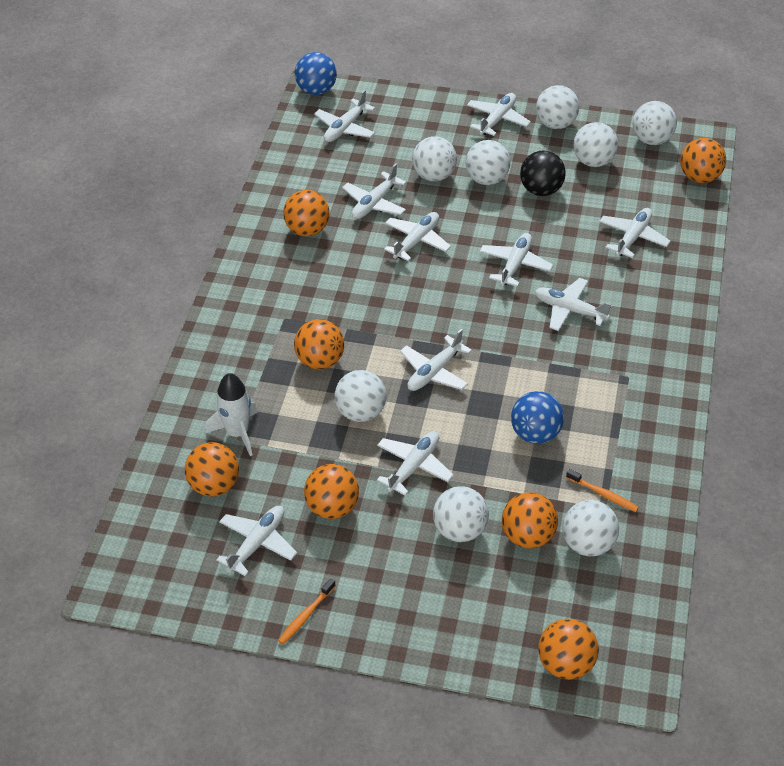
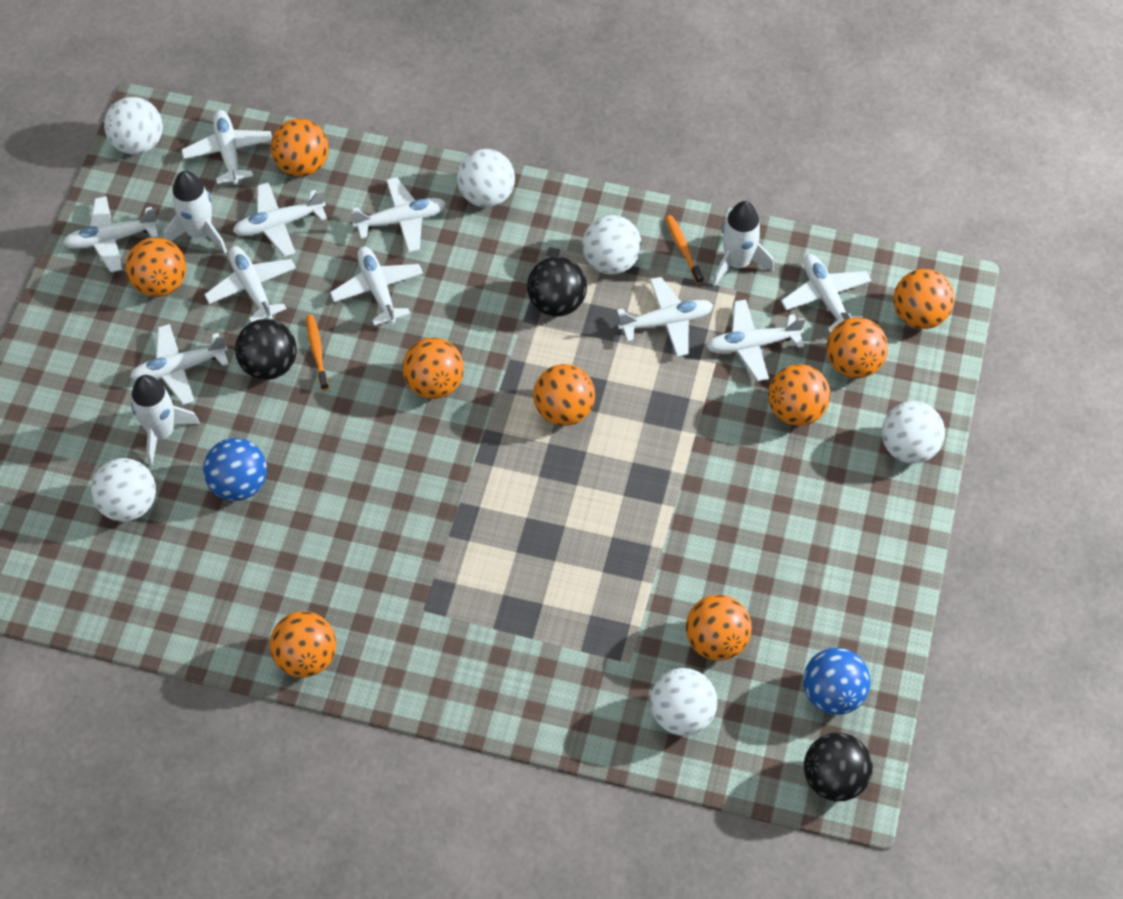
black ball: [520,150,566,196] = 1 -> [235,319,297,380] [527,257,587,317] [804,733,873,801] = 3
orange ball: [185,442,239,496] [283,190,330,236] [294,319,344,370] [304,464,359,519] [502,492,558,549] [538,619,599,680] [680,138,726,183] = 7 -> [126,237,186,297] [270,611,336,677] [271,118,329,177] [402,338,464,399] [533,364,595,426] [686,595,752,661] [768,364,830,426] [827,317,888,378] [893,269,954,329] = 9
white ball: [335,370,387,422] [412,136,457,181] [433,486,489,542] [466,140,510,185] [536,85,579,129] [563,500,619,556] [573,122,618,167] [633,101,677,145] = 8 -> [91,458,156,522] [104,97,163,155] [457,149,515,207] [582,215,642,275] [650,668,718,736] [882,401,945,464] = 6
white rocket: [205,373,258,456] = 1 -> [131,375,200,466] [164,171,227,253] [712,201,774,286] = 3

